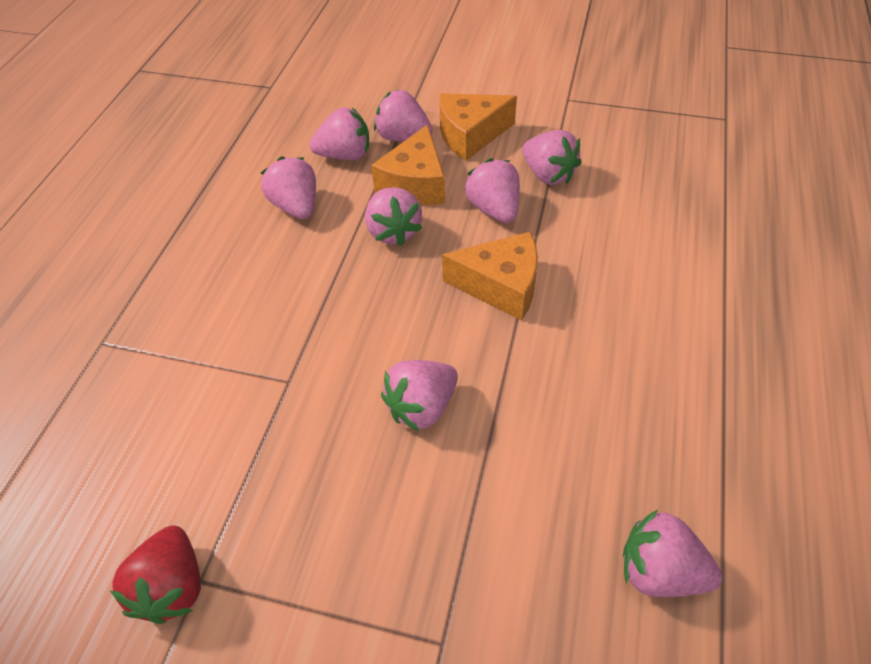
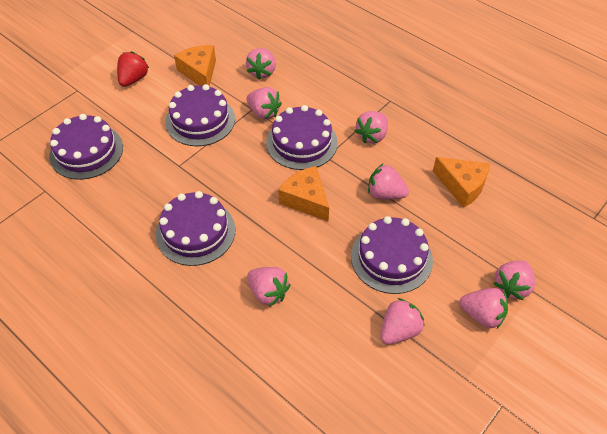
purple cake: none = 0 -> [49,114,123,180] [156,191,235,266] [165,84,235,146] [266,105,338,170] [351,216,433,294] = 5

